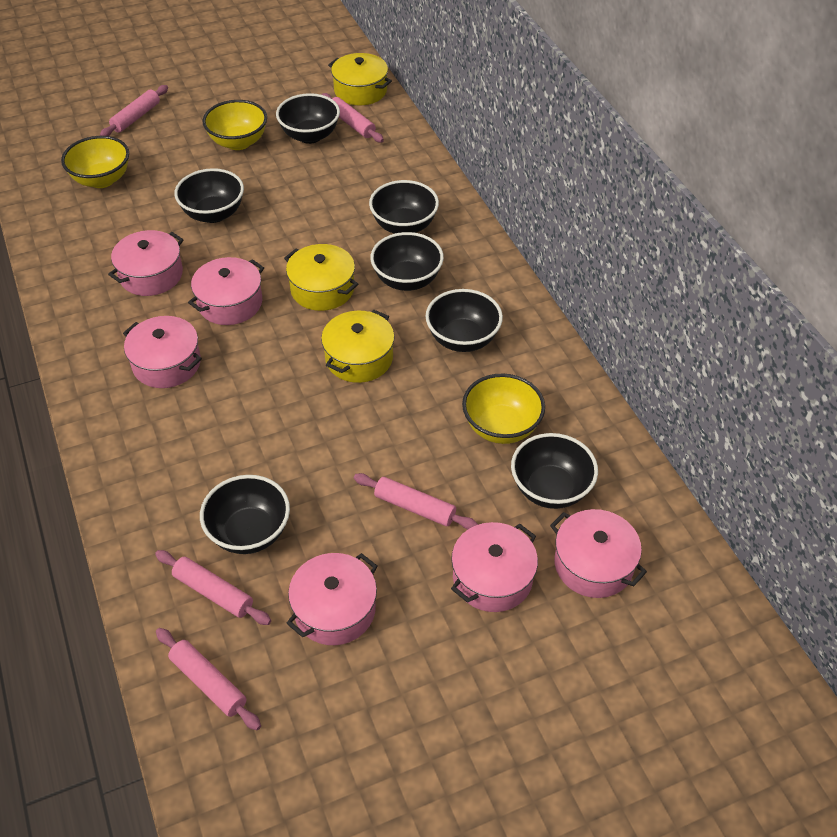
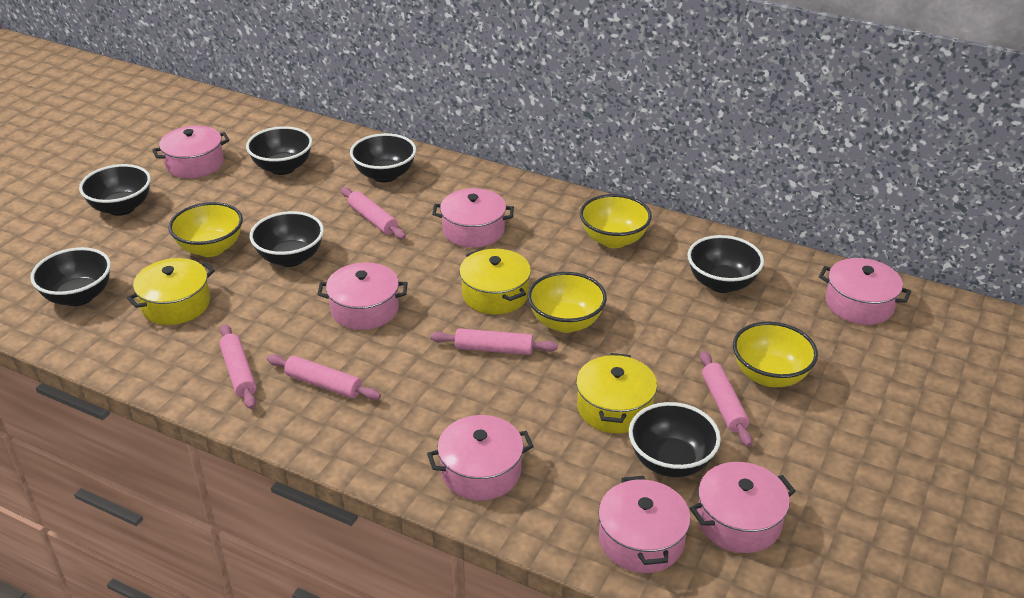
pink pot: [108,230,184,296] [123,316,202,388] [188,257,264,325] [286,553,377,645] [451,522,538,612] [550,509,647,598] = 6 -> [152,125,230,178] [317,262,408,330] [427,415,534,500] [432,188,514,248] [598,476,691,573] [690,462,796,553] [819,258,911,325] = 7
yellow bowl: [61,136,129,188] [203,100,267,150] [462,373,545,444] = 3 -> [168,202,243,257] [527,272,607,333] [580,194,652,248] [733,322,818,387] = 4

